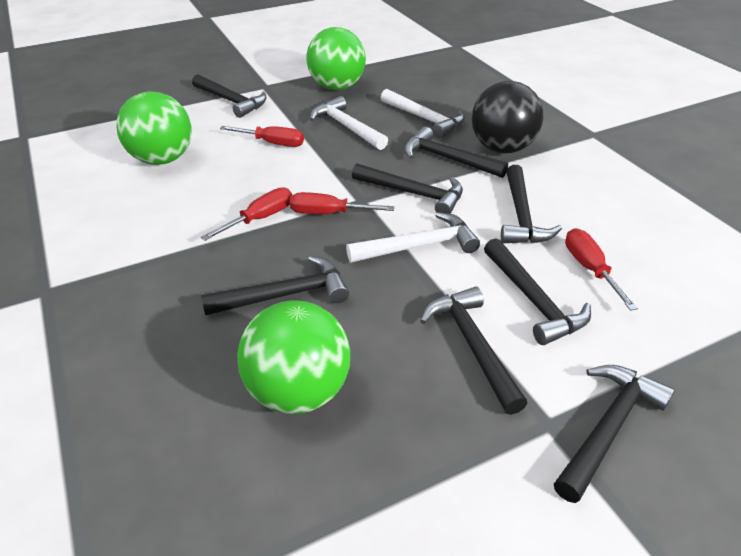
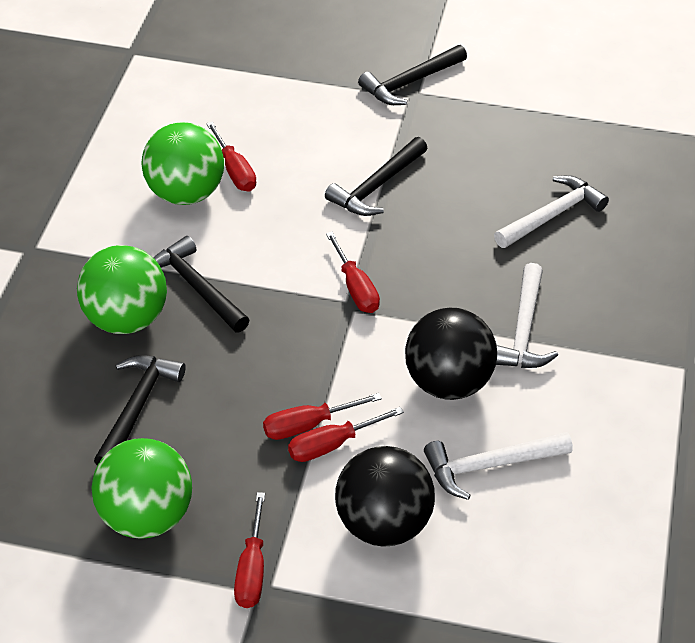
black ball: [472,81,544,153] = 1 -> [335,446,435,547] [405,308,497,400] = 2
black hammer: [192,74,266,118] [201,256,349,315] [352,164,463,214] [404,127,508,178] [420,287,527,415] [484,238,591,345] [501,165,562,243] [554,365,675,503] = 8 -> [94,355,186,466] [153,236,250,333] [325,137,428,216] [358,45,467,105] = 4
red screwdriver: [201,187,292,241] [220,126,304,147] [290,192,395,214] [565,228,638,311] = 4 -> [206,122,256,192] [234,492,265,608] [263,393,382,440] [288,407,404,462] [326,232,380,313] = 5

